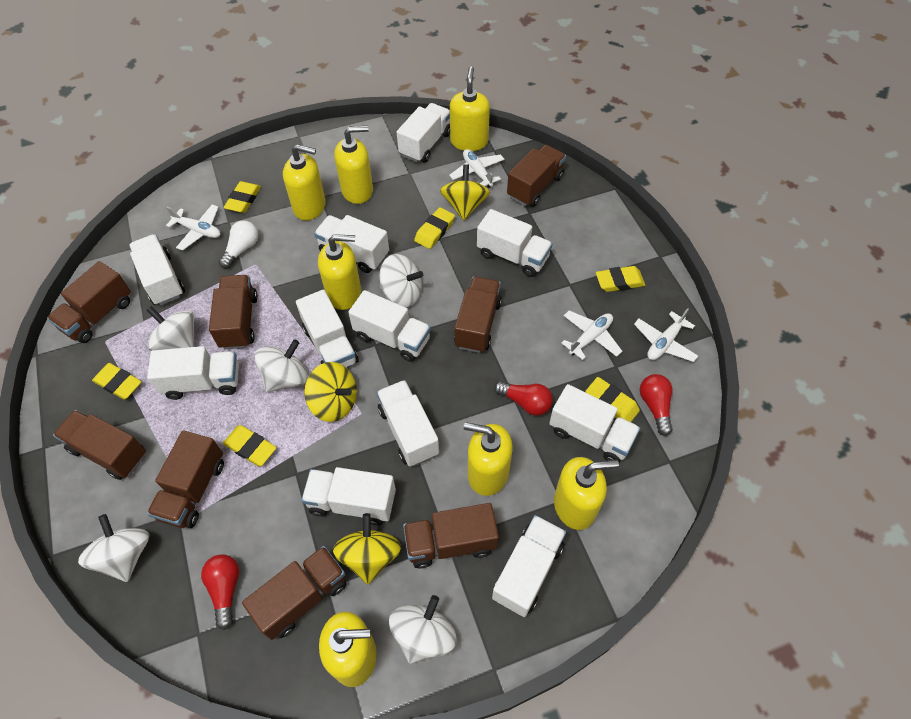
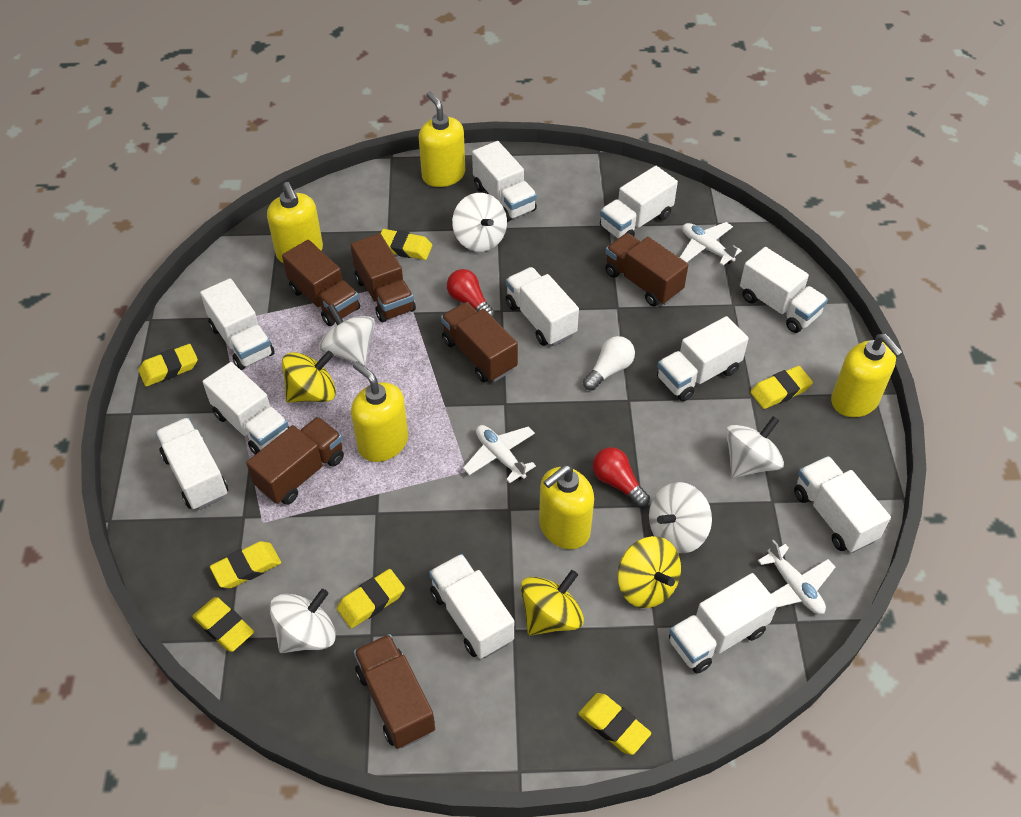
brown truck: [47,261,131,343] [53,410,146,480] [147,430,224,528] [209,275,258,349] [242,546,346,640] [403,503,499,569] [454,277,502,353] [507,145,566,207] = 8 -> [246,417,344,505] [282,240,360,326] [351,233,416,322] [354,634,435,749] [441,302,518,382] [605,233,688,307] = 6
red light bulb: [201,554,240,630] [494,381,553,416] [640,374,673,436] = 3 -> [447,269,495,318] [593,447,650,507] = 2
white plane: [166,204,220,251] [449,149,504,188] [562,311,622,360] [634,308,698,362] = 4 -> [463,425,536,484] [680,222,742,266] [758,539,835,614] = 3
yellow eraser: [92,363,142,400] [223,425,276,466] [224,181,261,213] [414,207,455,249] [585,377,640,422] [596,266,645,292] = 6 -> [138,344,198,387] [193,597,254,652] [210,541,281,588] [337,569,405,628] [380,229,432,260] [578,693,651,755] [750,366,813,409] = 7
yellow soap dispenser: [283,144,326,220] [318,234,361,310] [319,612,377,687] [334,126,373,204] [450,66,490,151] [464,422,513,496] [554,457,619,530] = 7 -> [267,182,323,263] [351,361,408,462] [419,92,465,187] [539,465,594,549] [831,334,903,417] = 5

